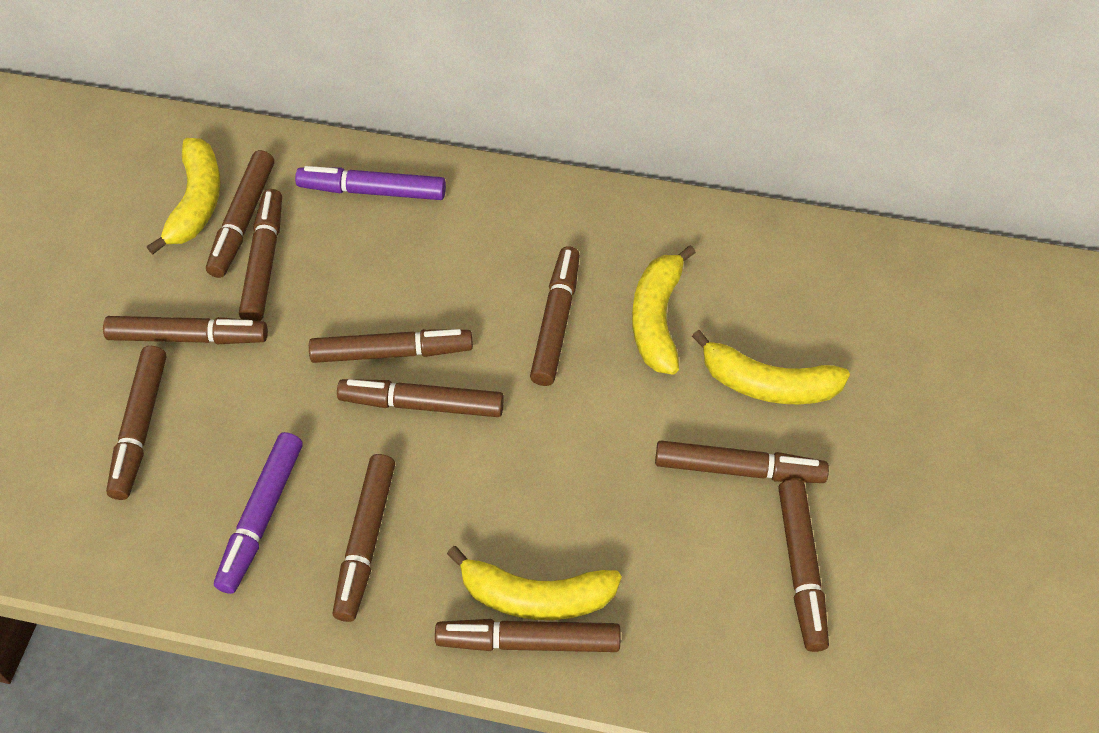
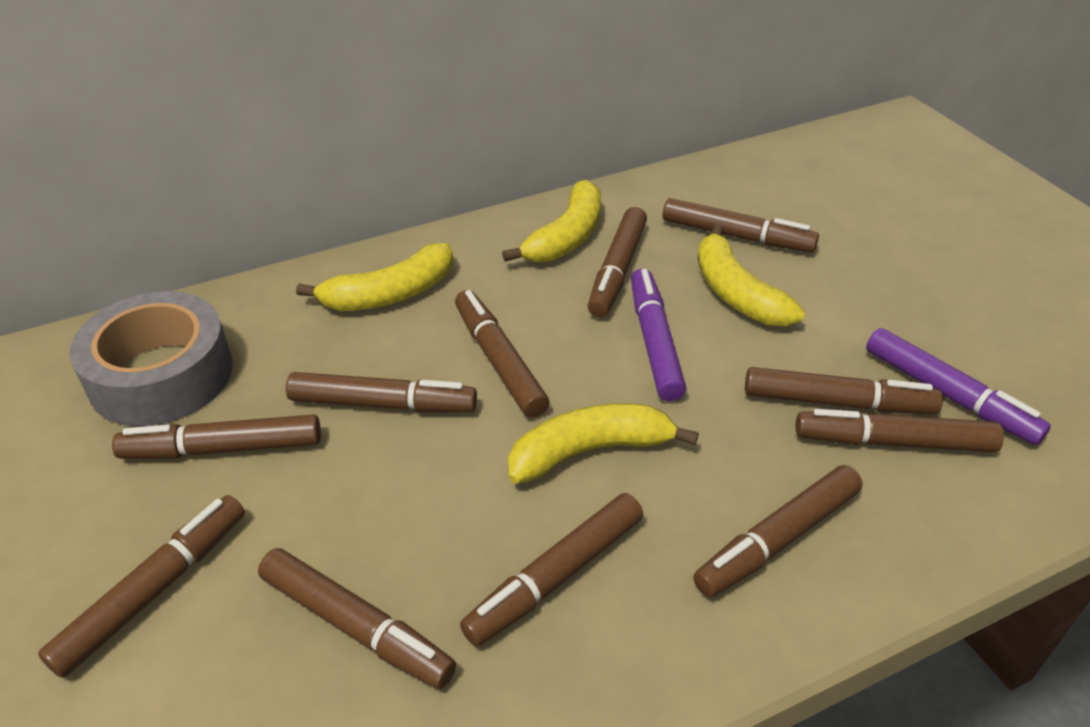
grey tape: none = 0 -> [69,291,233,426] = 1

